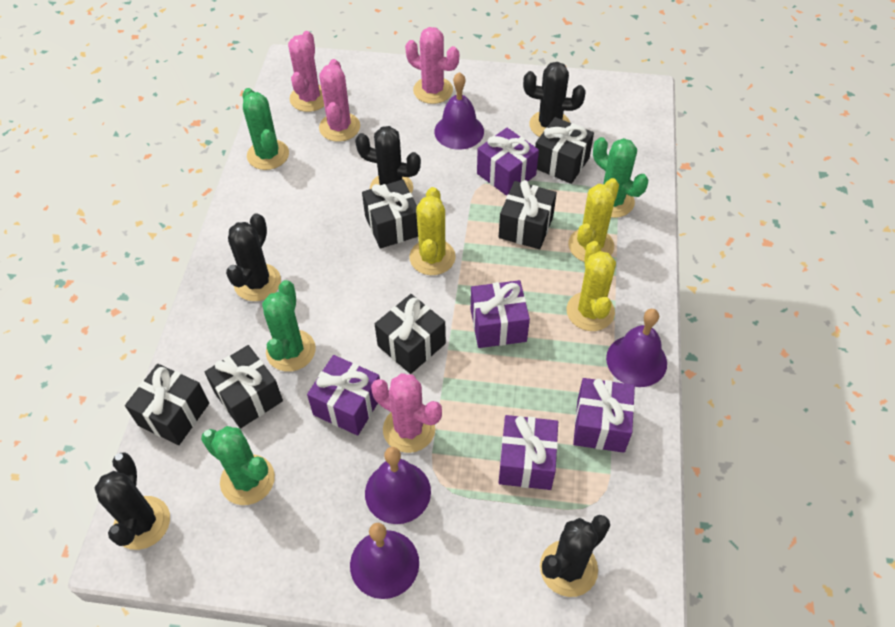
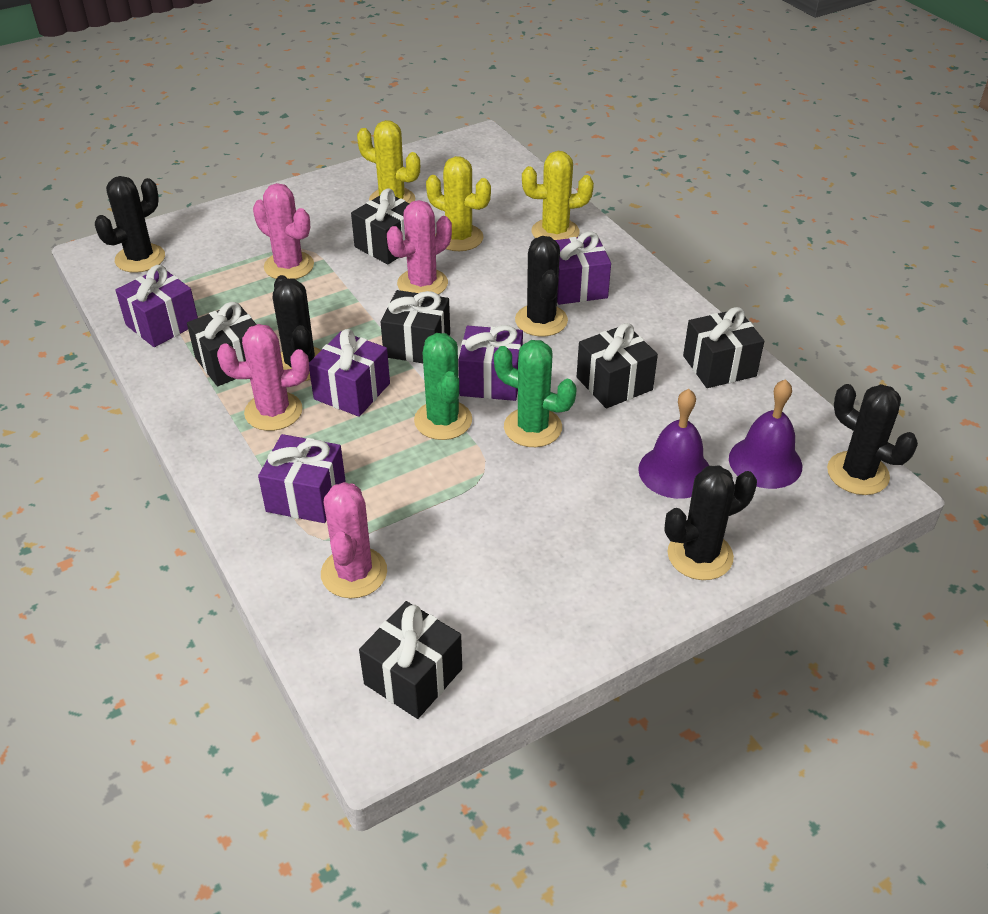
green cactus: [201,426,275,505] [242,88,289,170] [262,280,316,372] [593,137,648,218] = 4 -> [414,333,472,440] [494,340,577,447] = 2
purple bell: [350,523,419,599] [365,447,431,524] [434,72,484,150] [606,309,667,387] = 4 -> [638,389,709,499] [729,379,802,489] = 2

